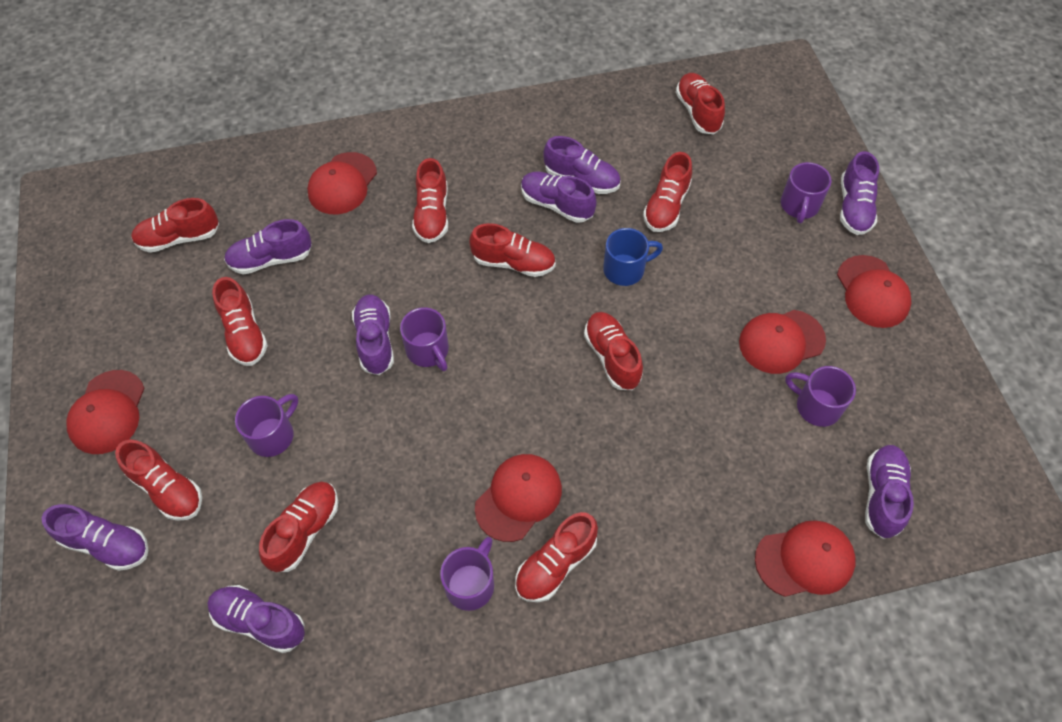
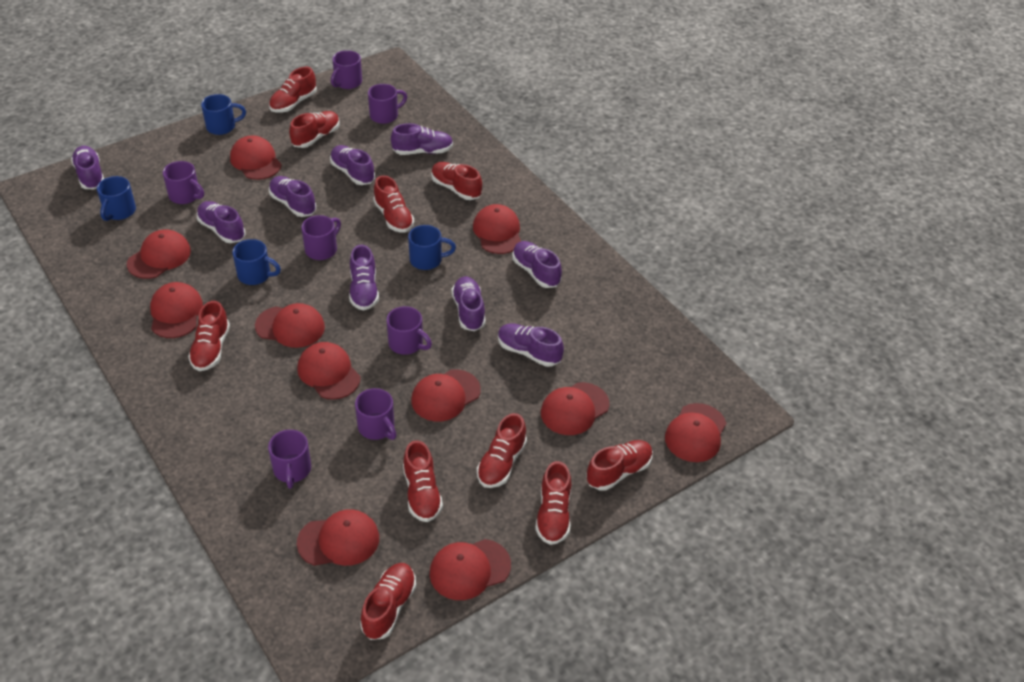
blue mug: [603,228,663,286] = 1 -> [97,176,136,221] [201,94,246,135] [232,239,281,285] [408,225,456,270] = 4
purple mug: [235,394,298,457] [400,307,449,371] [440,537,494,611] [781,162,831,223] [785,366,856,427] = 5 -> [163,161,204,204] [268,430,311,489] [301,215,341,260] [331,50,362,89] [355,388,397,440] [368,84,407,124] [386,306,432,355] = 7
purple shoe: [42,504,148,571] [208,585,305,653] [224,219,312,275] [352,294,394,375] [521,172,597,223] [543,136,620,194] [840,151,879,235] [865,445,914,539] = 8 -> [71,146,104,189] [197,201,245,243] [269,176,316,217] [330,145,375,185] [349,245,379,310] [391,123,453,155] [451,276,486,331] [498,324,564,367] [512,241,562,288] = 9
red cap: [66,370,145,454] [307,152,377,214] [475,454,562,542] [739,310,826,374] [755,520,856,597] [837,255,911,328] = 6 -> [127,229,191,279] [150,282,203,338] [230,135,282,180] [255,303,325,348] [297,342,361,400] [297,509,379,566] [411,369,481,421] [430,539,511,600] [473,204,521,254] [541,382,609,435] [665,403,726,462] = 11

